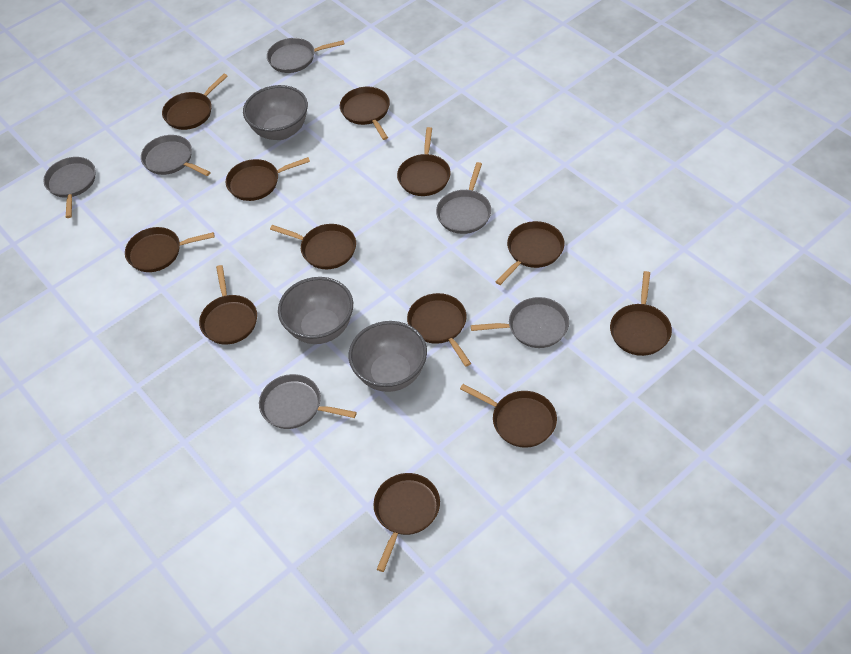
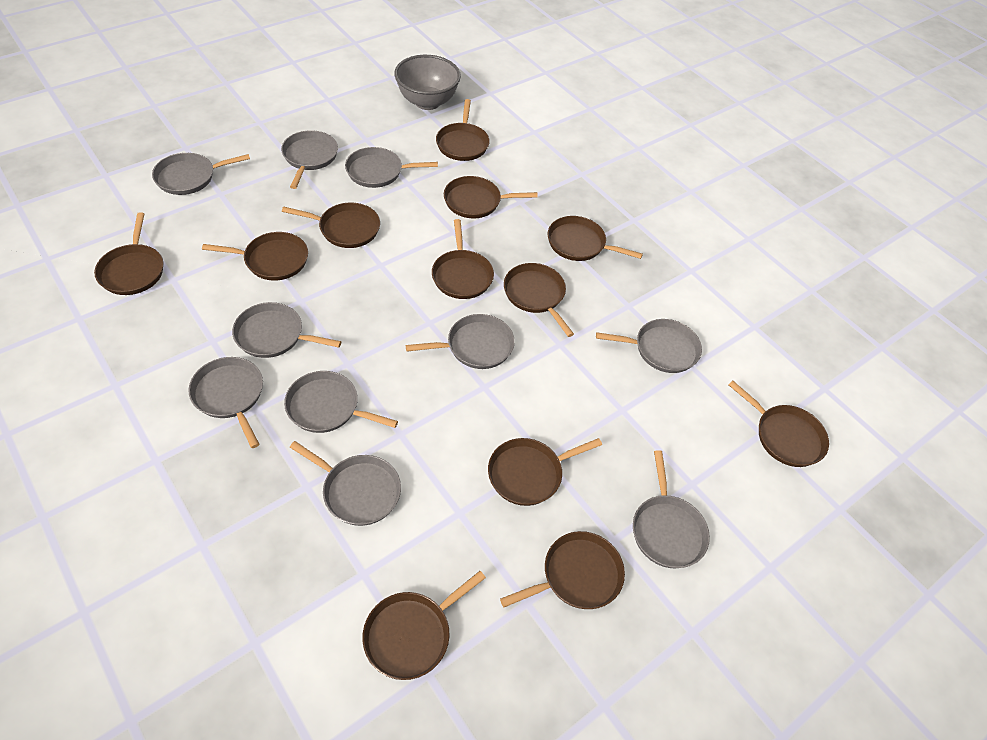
grey bowl: [243,85,308,140] [278,277,353,344] [349,321,427,392] = 3 -> [394,55,461,110] = 1
grey pan: [43,157,95,218] [141,135,211,176] [259,374,357,429] [267,38,344,73] [436,162,491,234] [471,297,569,348] = 6 -> [152,153,250,195] [189,357,263,448] [232,302,341,358] [281,130,338,189] [284,371,398,433] [290,441,401,526] [345,147,438,188] [406,314,515,369] [596,319,702,373] [633,450,710,568] = 10

